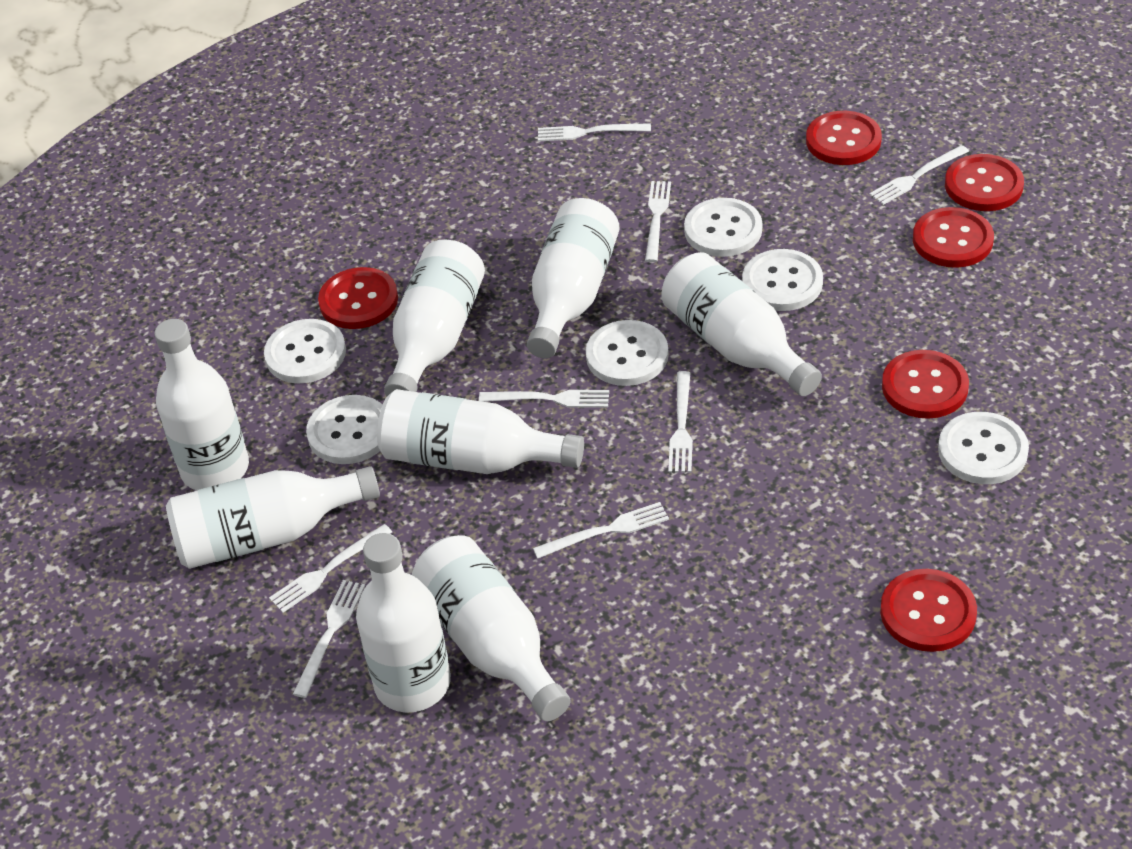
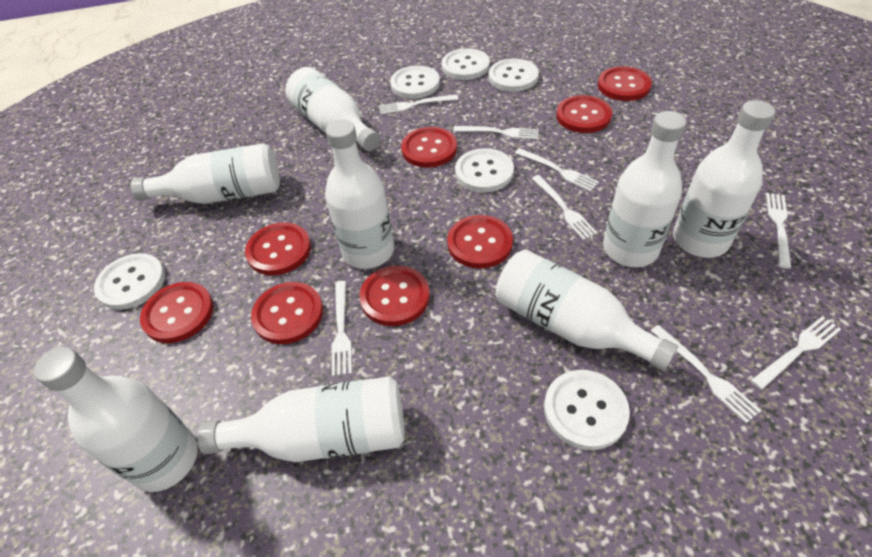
red button: [318,267,398,329] [806,111,882,165] [880,569,977,652] [882,350,969,419] [913,207,994,268] [945,154,1024,211] = 6 -> [140,282,214,343] [245,222,311,275] [251,282,323,344] [359,266,430,326] [401,127,457,168] [447,215,513,269] [556,95,612,133] [598,66,652,101] = 8

